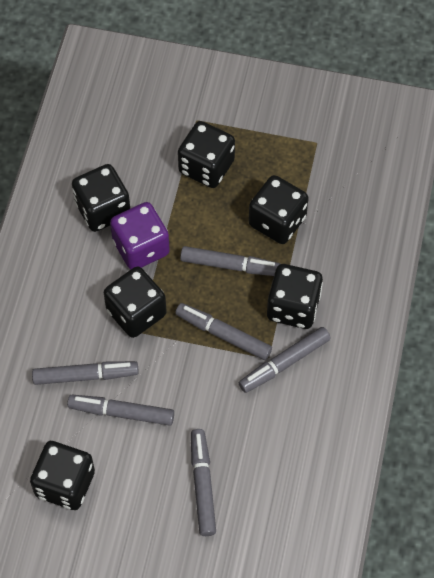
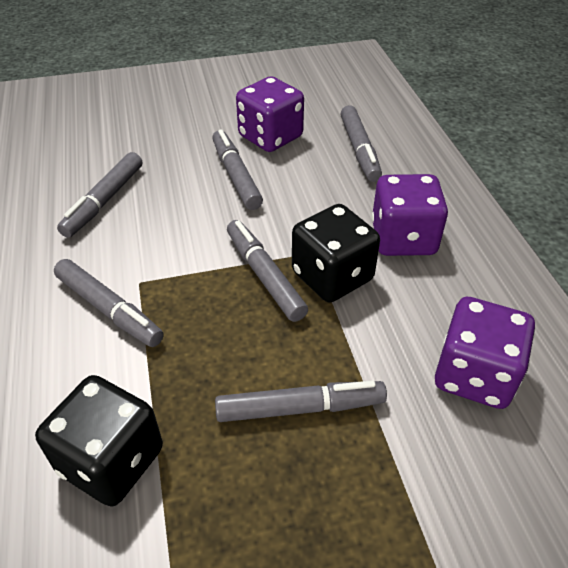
black dice: [30,441,95,510] [72,164,130,232] [104,266,167,338] [178,121,235,188] [249,175,309,244] [267,264,323,329] = 6 -> [35,375,163,507] [292,204,380,303] = 2
purple dice: [110,202,170,270] = 1 -> [236,76,304,152] [372,174,448,256] [435,297,535,409] = 3

